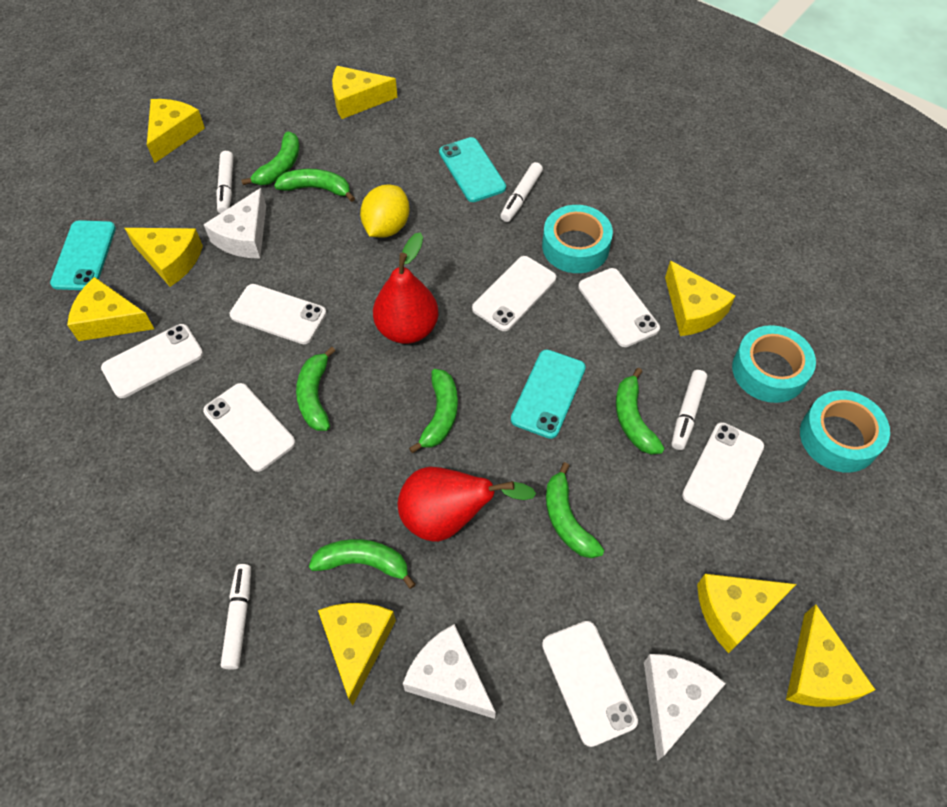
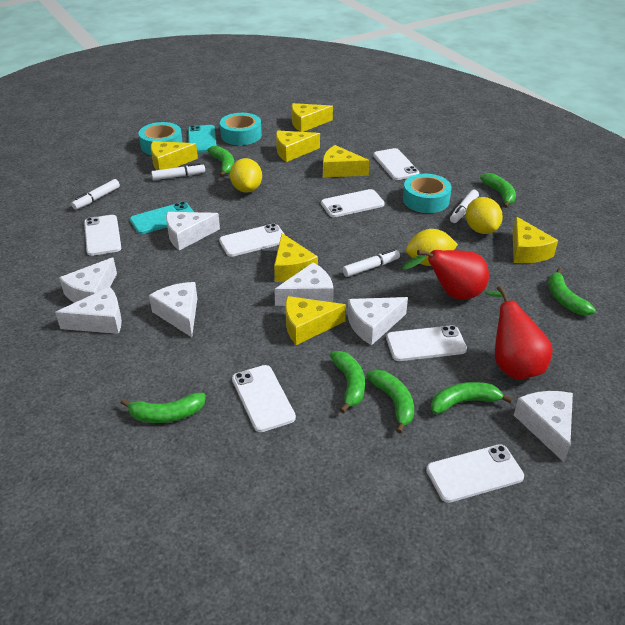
turquoise phone: [50,220,116,290] [439,137,506,202] [511,349,586,439] = 3 -> [130,202,194,234] [188,125,217,153] = 2
white cheese: [203,188,266,258] [403,624,496,719] [644,654,726,761] = 3 -> [55,287,122,334] [59,257,117,303] [149,282,197,337] [166,212,220,251] [274,262,334,306] [348,297,408,345] [514,391,573,462] = 7
yellow cheese: [67,277,154,341] [125,228,203,287] [147,99,205,163] [318,603,396,705] [332,66,397,119] [665,261,736,336] [697,574,797,653] [786,604,875,707] = 8 -> [151,141,198,170] [274,233,318,282] [276,130,320,162] [286,296,346,345] [292,103,333,132] [323,145,370,178] [513,216,558,263] = 7
yellow lemon: [360,185,409,237] = 1 -> [230,158,262,193] [406,229,458,266] [466,197,503,234] = 3

